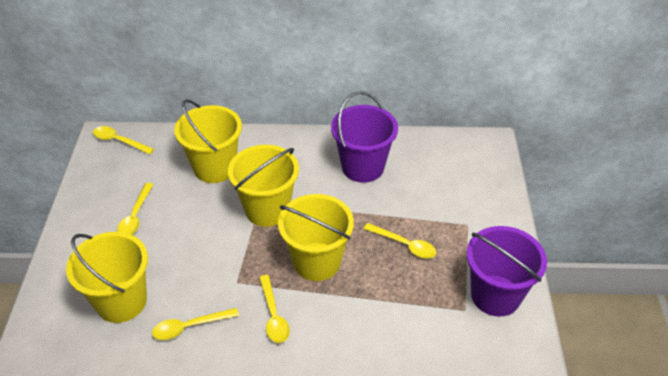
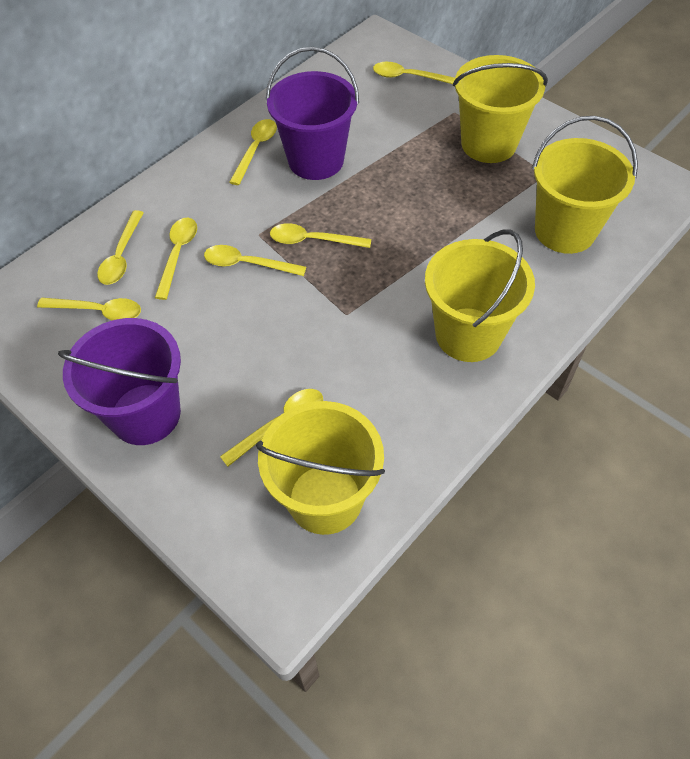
yellow spoon: [93,126,154,154] [117,183,154,235] [152,308,239,340] [259,275,290,343] [364,223,436,259] = 5 -> [37,298,141,320] [97,210,144,285] [155,218,197,300] [204,245,306,276] [220,389,323,467] [229,119,277,185] [270,223,371,248] [373,62,455,84] = 8

